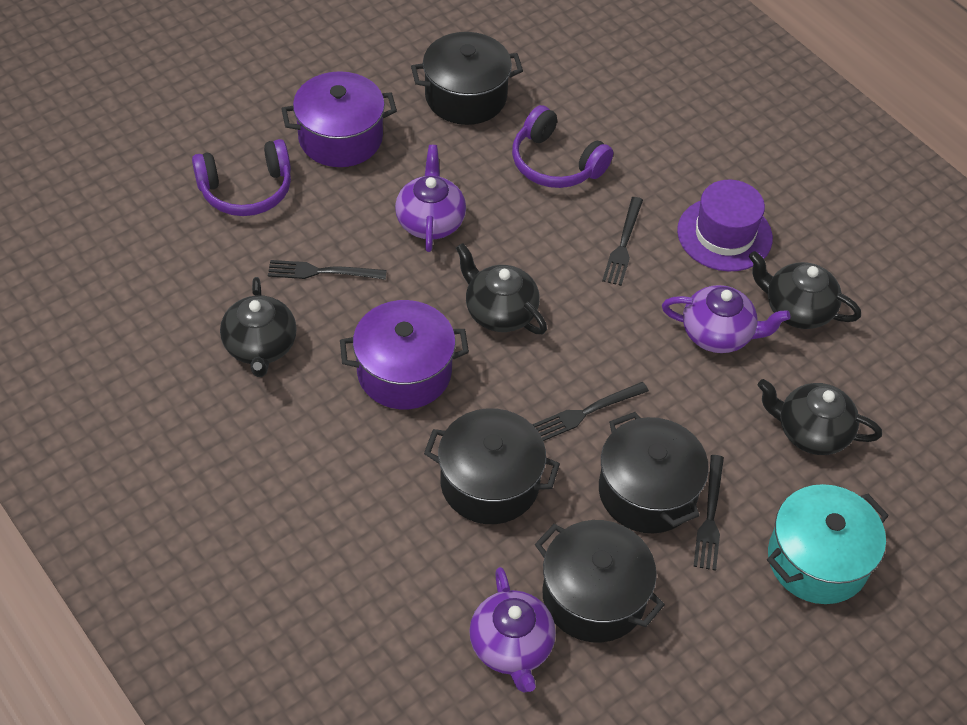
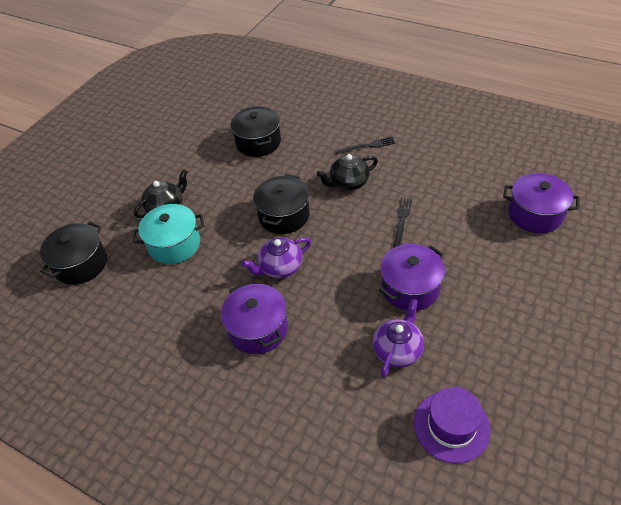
black fork: [268,260,387,280] [533,382,649,441] [602,197,643,286] [693,455,724,571] = 4 -> [335,137,395,154] [393,198,412,248] = 2
black pot: [411,32,523,125] [424,408,560,524] [535,520,665,643] [599,412,709,533] = 4 -> [40,221,107,285] [230,107,281,157] [253,174,310,234] = 3
black teapot: [220,277,297,377] [456,243,547,334] [749,251,861,329] [758,379,882,455] = 4 -> [134,169,188,218] [317,154,378,190] = 2
purple headphones: [192,139,291,216] [512,105,613,188] = 2 -> none = 0
purple pot: [281,71,397,167] [340,300,469,410] = 2 -> [221,282,288,354] [379,244,445,311] [503,173,580,233] = 3
purple teapot: [395,145,466,252] [469,567,556,692] [662,285,790,353] = 3 -> [242,237,311,278] [373,299,424,377] = 2

